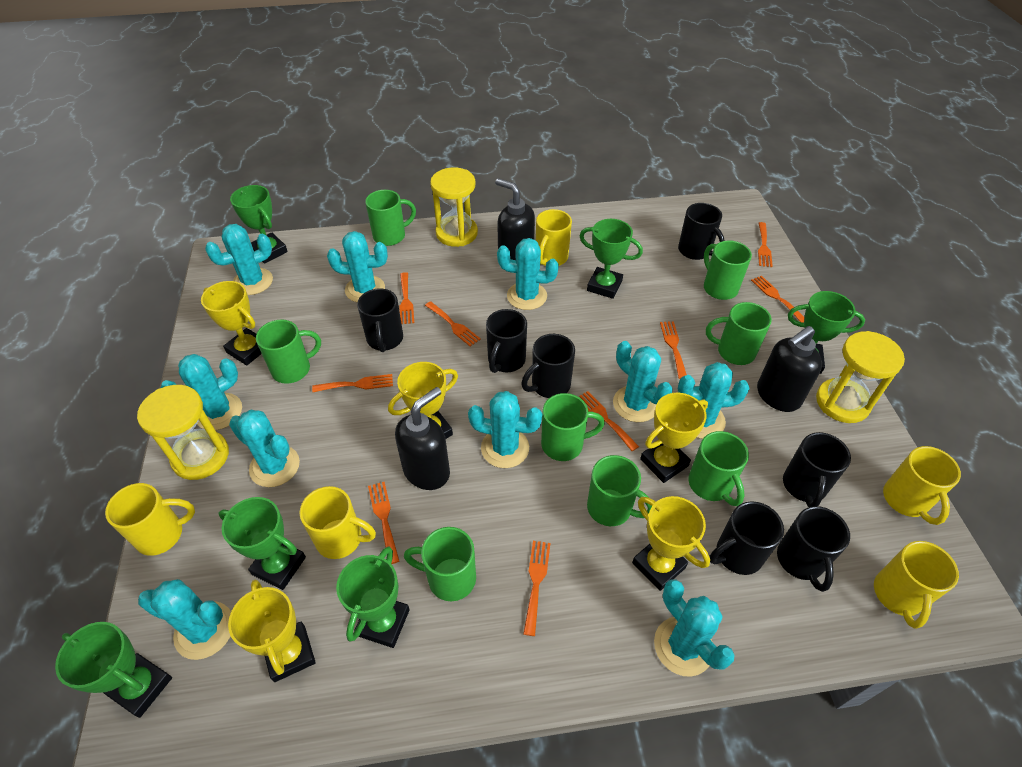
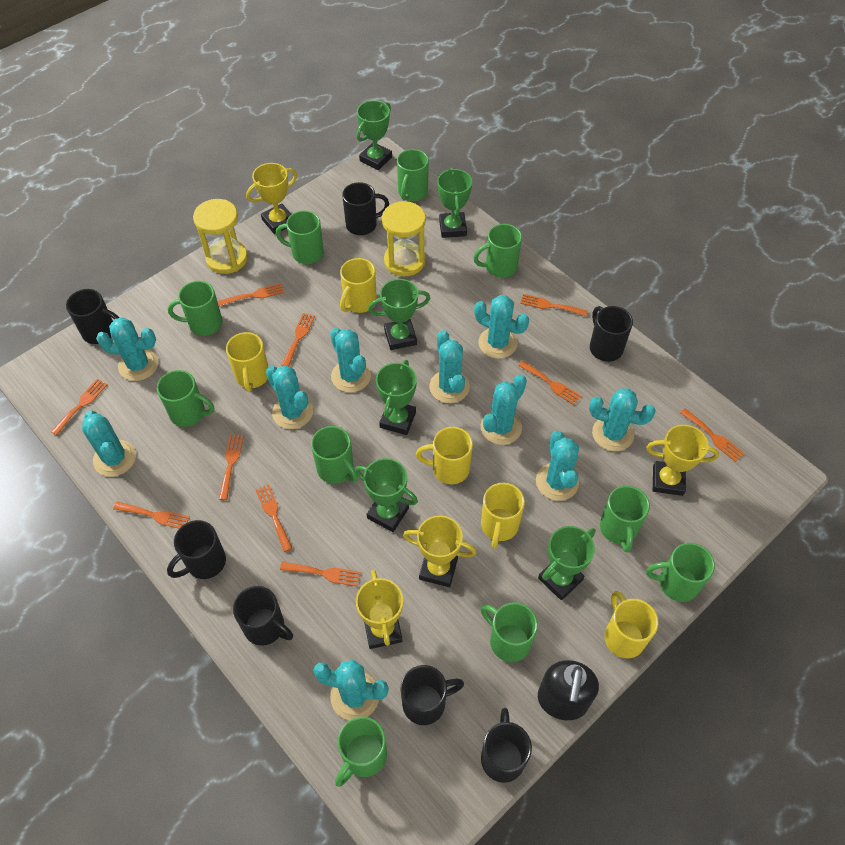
black soap dispenser: [395,387,450,490] [495,178,535,260] [757,326,822,412] = 3 -> [538,660,599,720] = 1
green mug: [256,319,321,384] [365,190,416,246] [404,527,476,601] [541,393,605,461] [587,455,652,526] [689,431,749,506] [704,240,752,300] [706,302,772,365] = 8 -> [157,370,214,427] [168,281,223,336] [276,211,324,264] [311,426,358,484] [335,717,387,787] [397,149,429,201] [473,224,522,278] [481,602,538,662] [600,486,650,552] [646,543,715,602] = 10
orange fork: [312,374,393,392] [368,482,399,564] [399,272,414,324] [425,301,481,347] [523,541,551,636] [579,391,639,451] [660,321,687,379] [751,276,804,323] [758,222,773,267] = 9 -> [51,379,107,435] [113,502,190,529] [217,283,284,307] [219,434,244,500] [255,484,292,552] [280,561,361,587] [281,313,315,367] [518,360,581,405] [520,294,587,316] [680,408,744,462] = 10
yellow hourglass: [137,385,229,480] [430,168,478,247] [816,331,905,423] = 3 -> [193,199,248,274] [382,201,426,277] = 2
yellow trophy: [201,281,262,366] [228,580,316,682] [388,362,458,439] [632,496,710,591] [640,393,708,483] = 5 -> [246,163,297,234] [356,570,403,649] [403,515,477,587] [646,425,719,496] = 4

